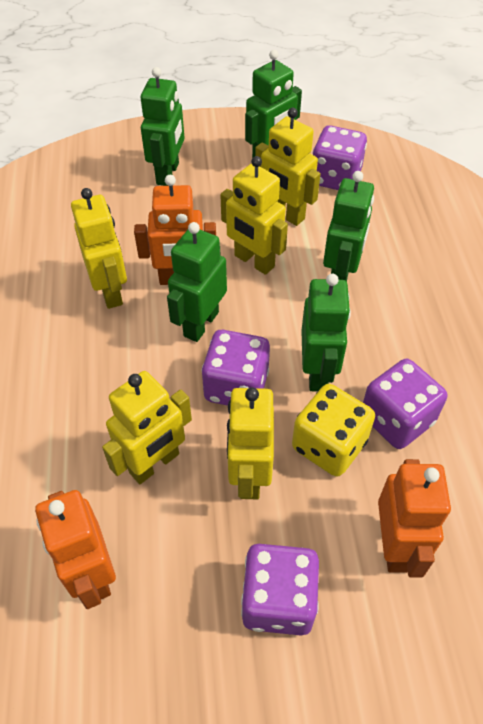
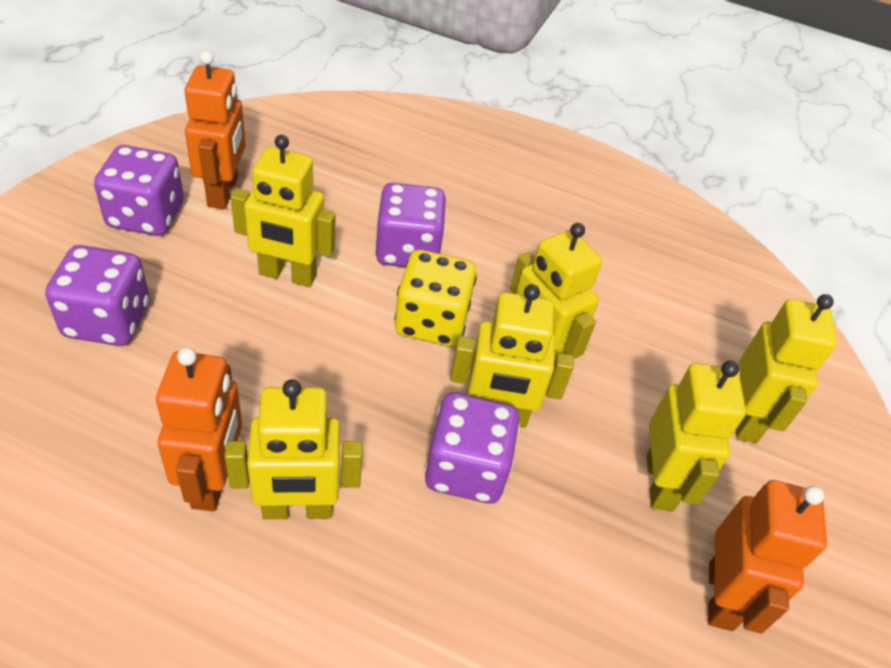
green robot: [141,67,185,186] [167,222,227,342] [245,50,302,158] [301,274,351,391] [323,171,374,281] = 5 -> none = 0
yellow robot: [71,188,127,309] [102,371,192,484] [220,156,288,275] [227,387,274,499] [255,108,320,226] = 5 -> [224,379,362,519] [231,135,336,287] [450,284,574,428] [510,223,602,359] [646,361,746,511] [736,294,837,443] = 6

